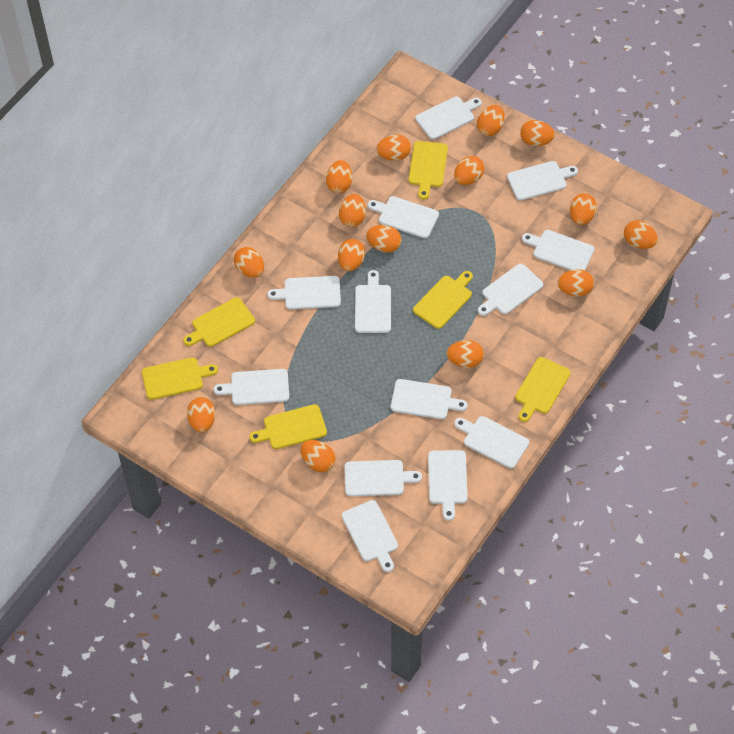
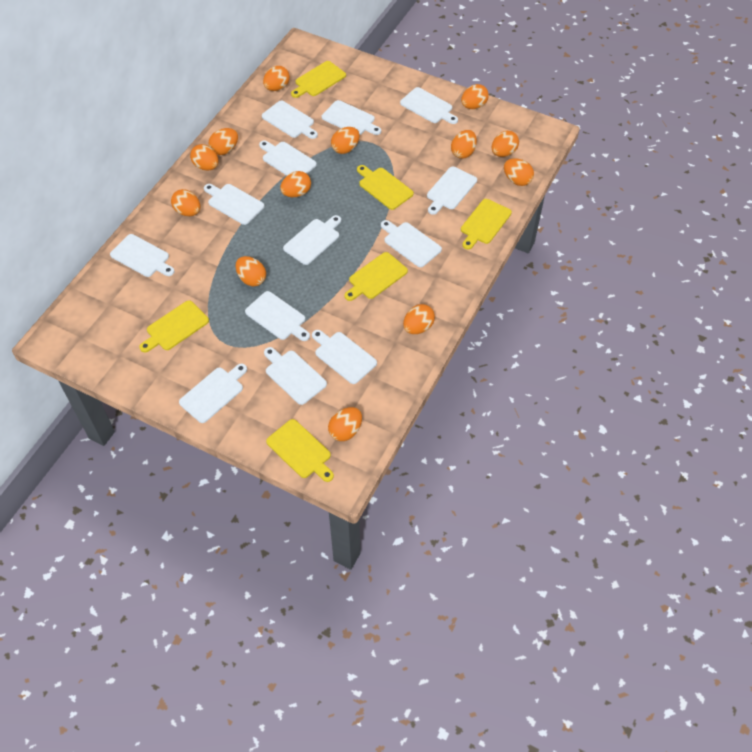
orange egg: [187,397,215,432] [234,247,264,278] [301,440,336,472] [326,160,352,193] [338,239,365,271] [339,194,366,227] [366,225,401,253] [377,134,411,161] [447,340,484,368] [454,156,484,185] [477,105,505,136] [520,120,555,146] [558,269,594,296] [570,193,597,225] [624,220,658,249] = 15 -> [171,189,200,216] [190,144,218,171] [208,128,238,155] [236,256,266,286] [263,66,290,91] [280,171,311,197] [328,407,362,441] [331,127,360,154] [403,304,435,334] [451,130,477,159] [461,84,489,109] [492,131,519,157] [504,158,534,186] = 13

